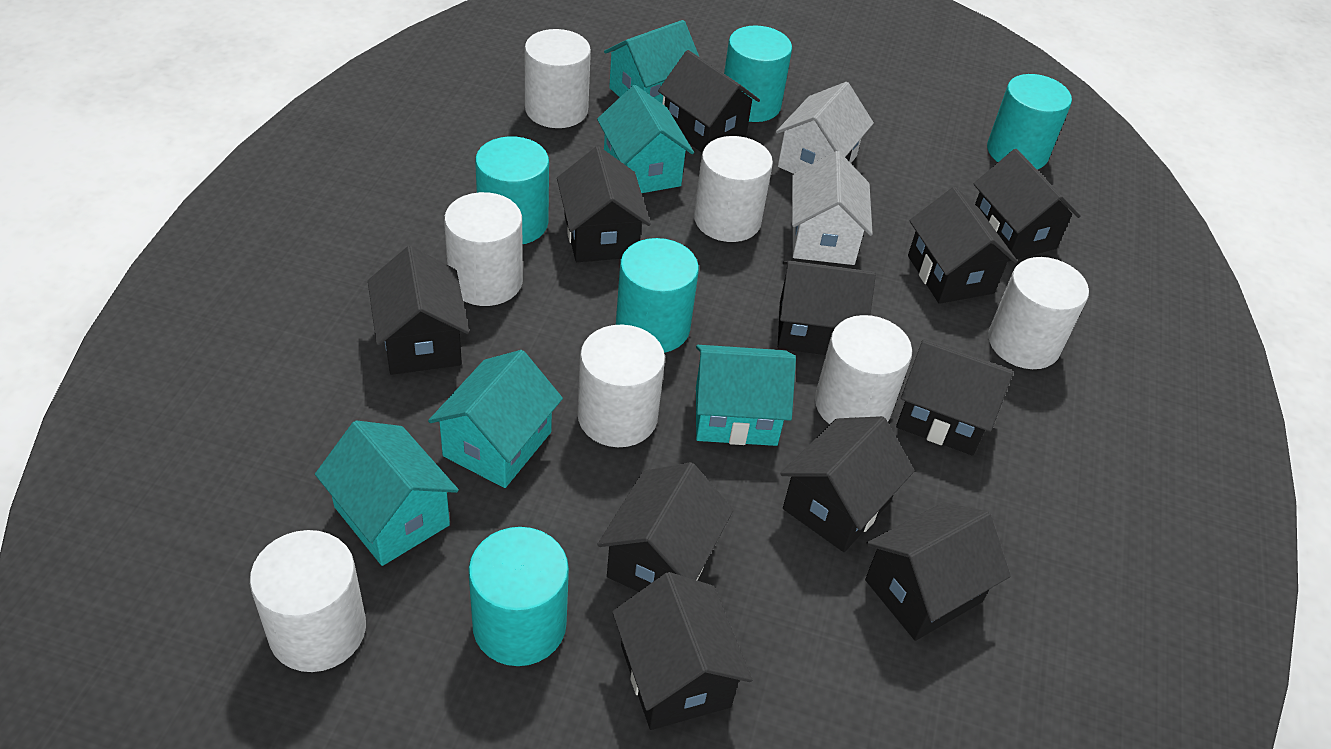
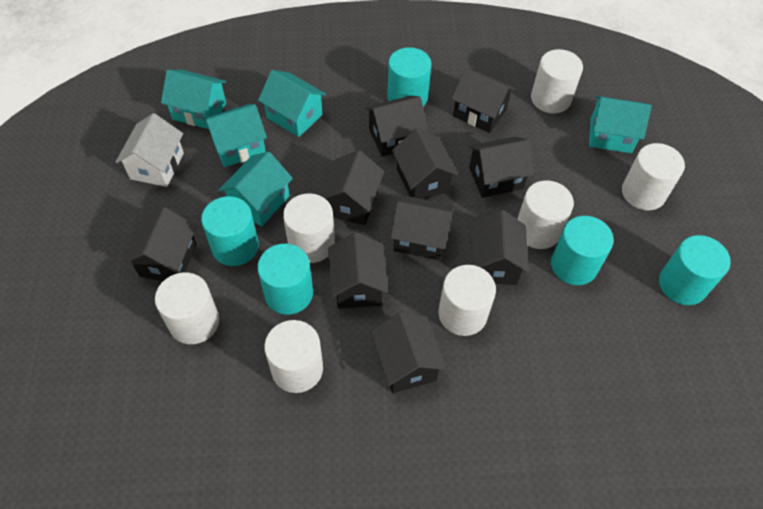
black house: [368,246,469,375] [557,146,651,262] [597,462,734,592] [612,572,752,730] [658,50,760,153] [778,261,876,355] [780,416,915,552] [865,502,1011,641] [896,339,1013,456] [908,187,1017,304] [973,149,1081,262] = 11 -> [124,207,197,281] [320,150,384,225] [328,232,388,309] [365,96,428,157] [371,312,447,393] [390,195,454,260] [392,128,458,199] [451,68,516,133] [468,136,534,198] [472,210,529,285] = 10
white house: [776,82,874,174] [792,151,873,265] = 2 -> [116,113,184,187] = 1

